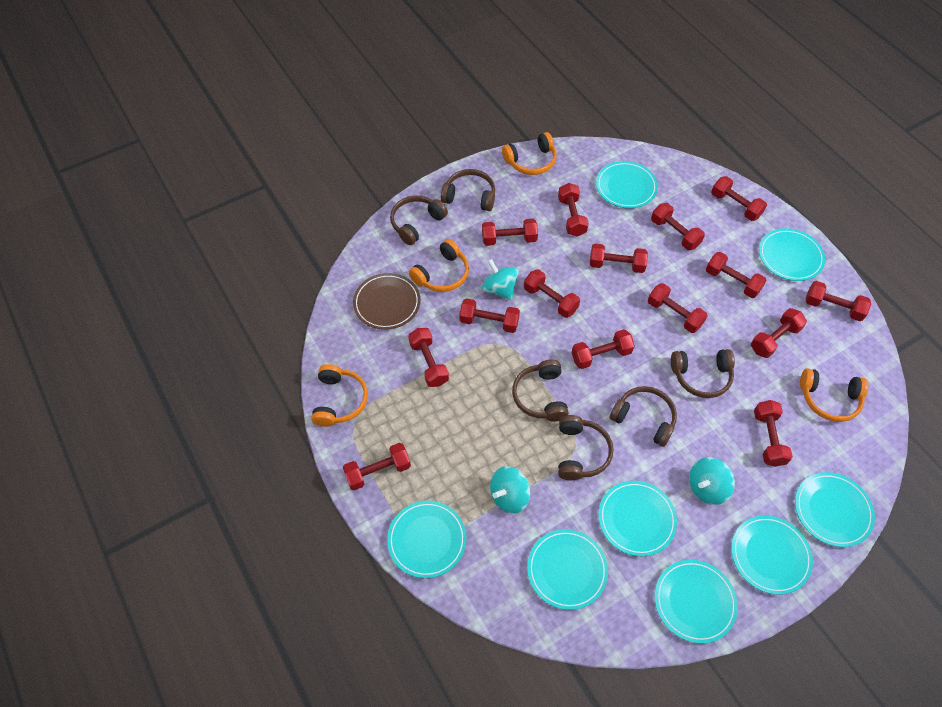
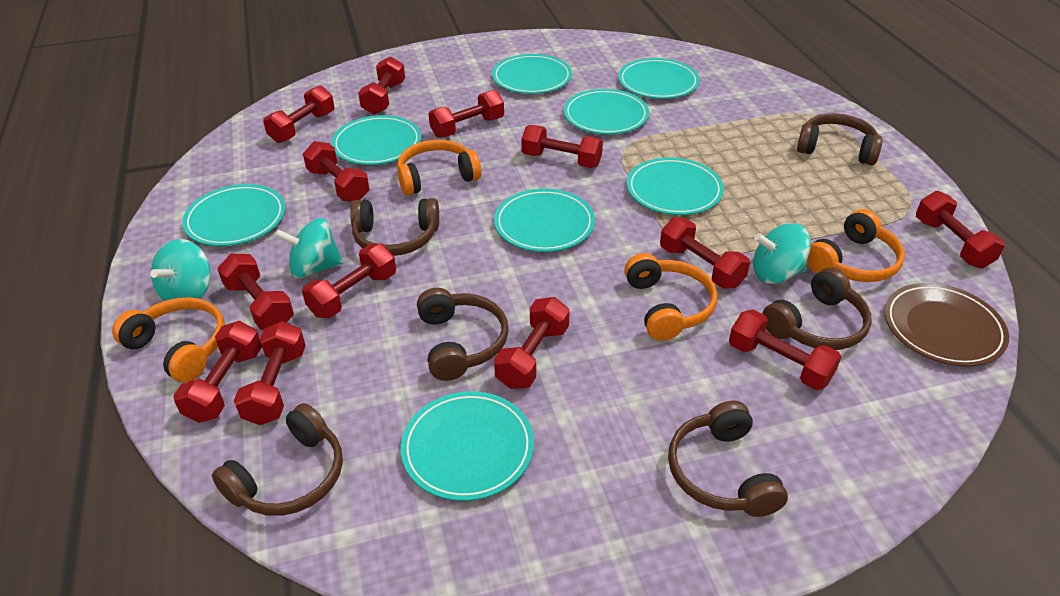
red dumbbell: [343,443,411,490] [408,328,449,387] [459,298,520,333] [482,219,538,246] [524,269,580,318] [558,183,589,236] [572,329,635,369] [590,243,648,273] [648,283,708,333] [651,203,705,250] [706,252,767,298] [711,176,767,221] [751,308,807,358] [754,400,793,467] [806,281,871,321] = 15 -> [173,321,262,423] [217,254,294,330] [234,321,306,425] [263,86,334,143] [302,243,396,318] [303,141,369,202] [358,56,405,115] [429,90,504,138] [494,297,570,389] [521,125,603,168] [660,217,750,288] [729,310,841,390] [916,191,1005,268] = 13

